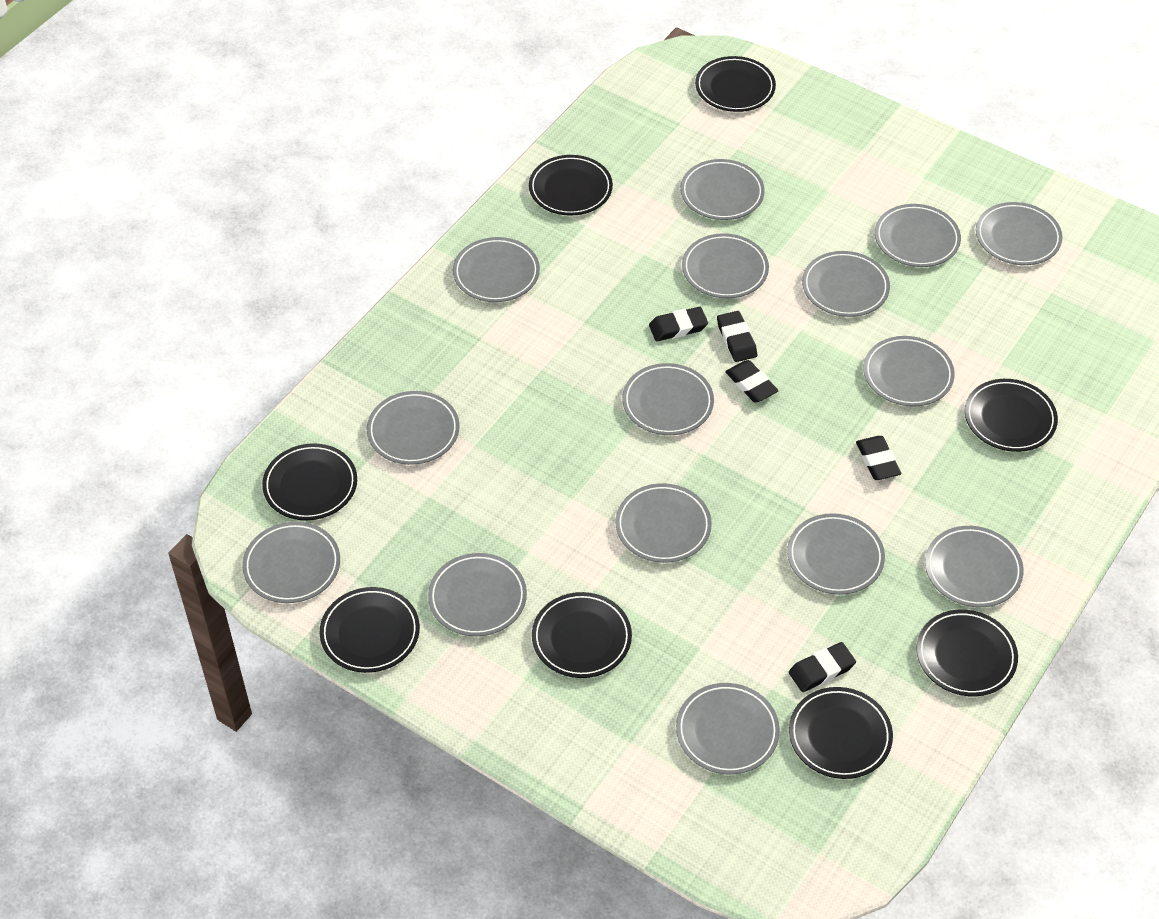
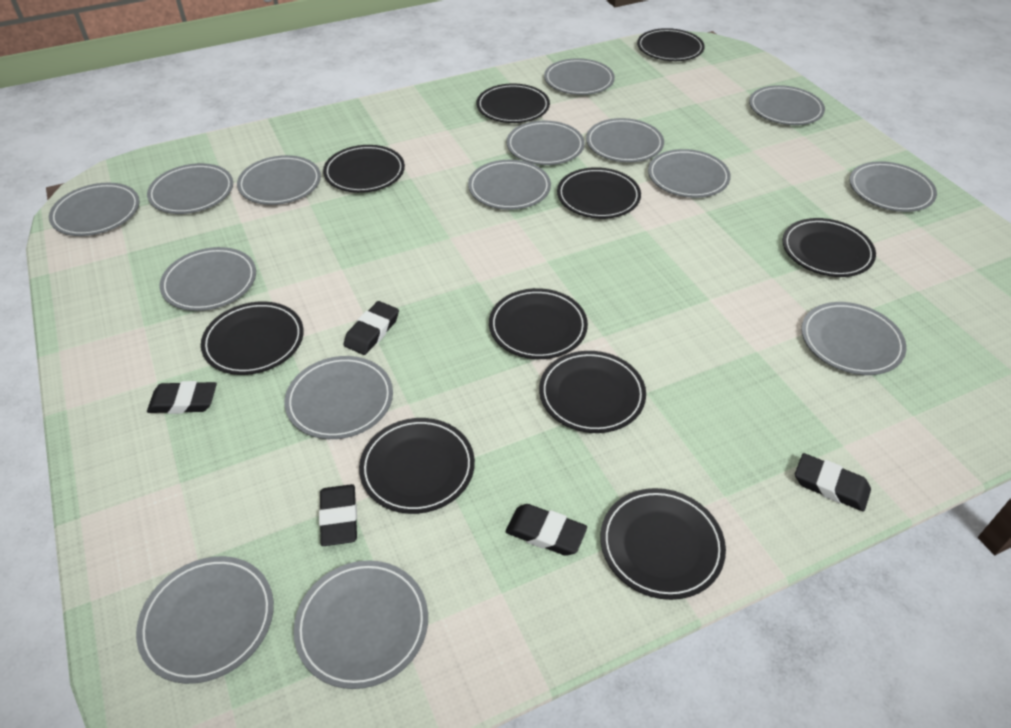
black plate: [262,443,357,520] [320,587,420,673] [529,155,613,216] [532,592,632,678] [695,56,776,112] [789,687,893,779] [916,609,1018,696] [965,379,1058,452] = 8 -> [201,302,304,375] [323,145,405,193] [359,418,475,514] [477,84,550,123] [489,288,588,359] [539,351,646,433] [557,167,641,219] [600,488,726,600] [637,28,705,61] [782,218,876,277] = 10

